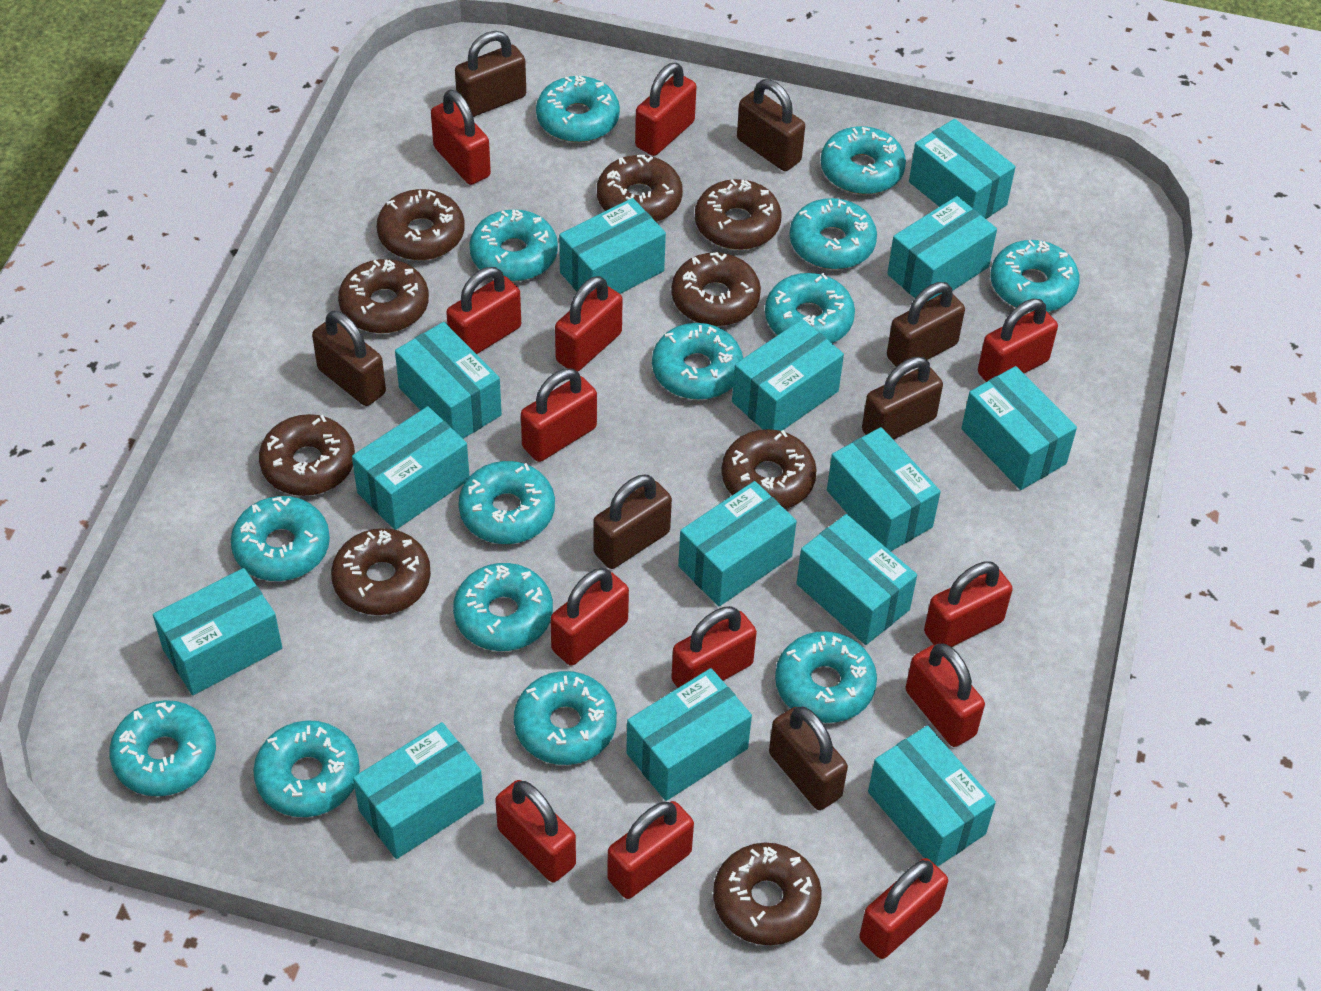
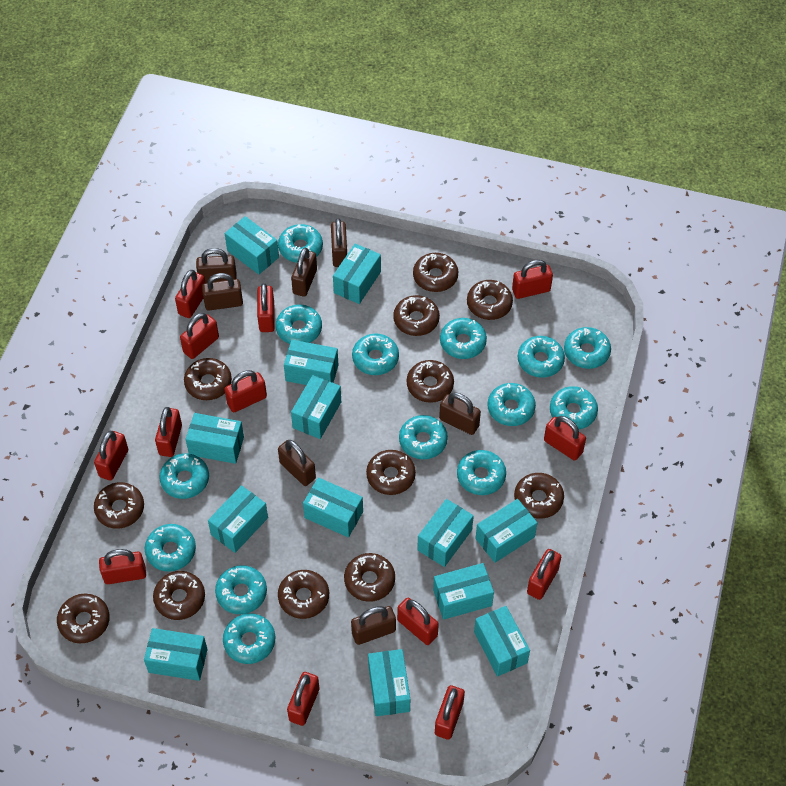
brown donut: [259,414,355,496] [331,528,431,615] [338,259,429,333] [377,189,465,260] [597,155,683,222] [671,252,761,326] [695,179,782,250] [713,843,822,945] [721,429,817,509] = 9 -> [57,593,110,643] [94,482,144,529] [153,571,205,620] [184,358,232,400] [278,570,329,619] [344,553,395,602] [366,450,416,495] [393,295,440,336] [407,360,454,403] [413,253,458,292] [467,280,513,320] [514,473,564,519] = 12
turquoise box: [153,568,282,695] [352,406,469,530] [353,722,484,859] [395,322,502,439] [559,198,666,294] [626,668,752,801] [678,481,797,606] [732,319,844,431] [796,514,917,645] [827,427,941,551] [868,726,996,867] [887,196,997,301] [909,119,1015,219] [961,366,1077,490] = 14 -> [144,628,208,681] [185,413,244,464] [208,485,268,553] [225,216,279,275] [284,340,338,385] [291,375,341,439] [303,477,363,537] [333,244,381,304] [368,649,410,716] [417,499,474,567] [433,563,494,620] [474,606,530,677] [475,499,537,563] = 13

